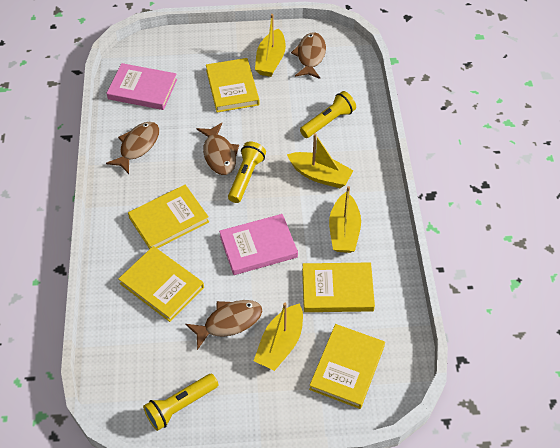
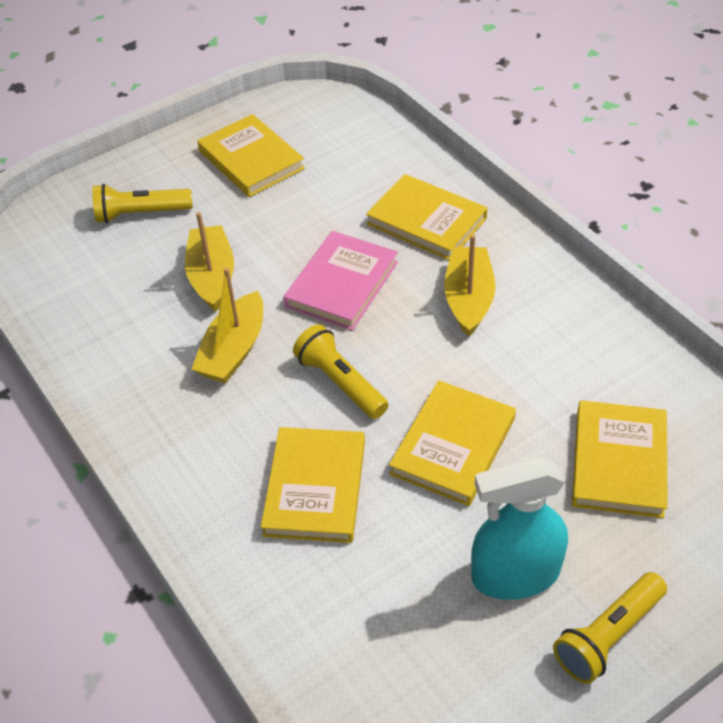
brown fish: [106,122,159,174] [185,300,262,350] [197,123,239,175] [291,32,326,79] = 4 -> none = 0
pink book: [107,63,177,110] [219,214,298,275] = 2 -> [284,231,398,330] = 1
turquoise spray bottle: none = 0 -> [471,457,568,600] = 1
yellow boat: [254,303,303,371] [255,14,286,77] [287,133,354,188] [329,186,361,253] = 4 -> [185,212,234,312] [192,268,263,383] [444,234,496,337] = 3

